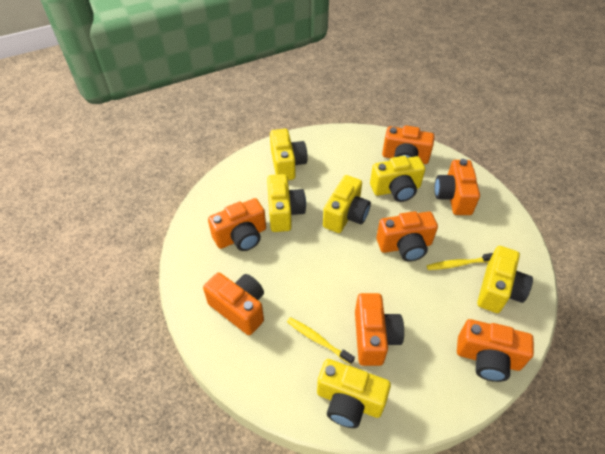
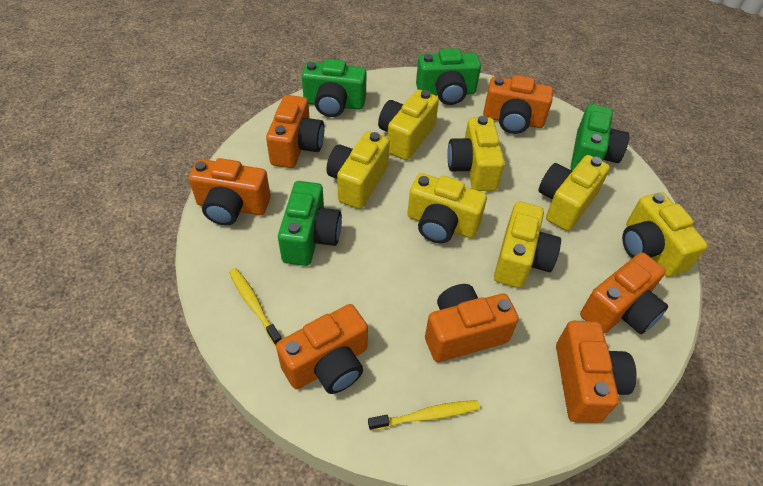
green camera: none = 0 -> [278,181,342,266] [302,59,367,117] [416,48,481,105] [571,104,629,171] = 4
yellow camera: [267,174,306,232] [270,129,307,180] [317,359,391,428] [323,175,371,233] [370,156,425,202] [477,246,533,313] = 6 -> [327,132,390,209] [378,90,439,160] [407,173,487,243] [447,116,505,191] [494,201,561,288] [539,155,610,231] [622,192,708,277] = 7

